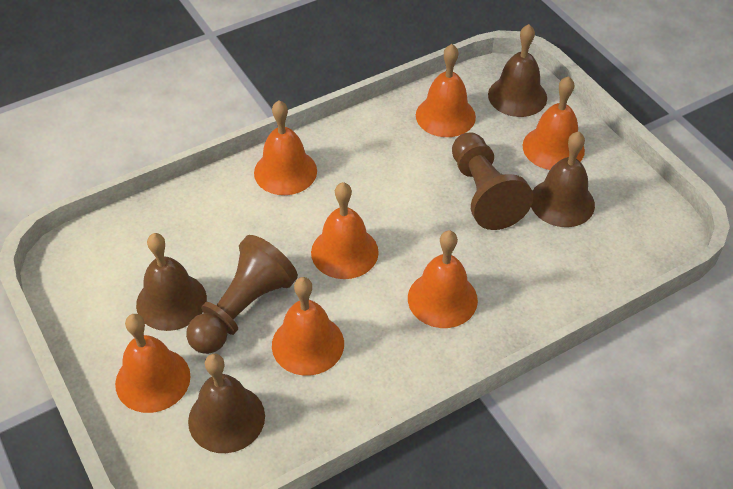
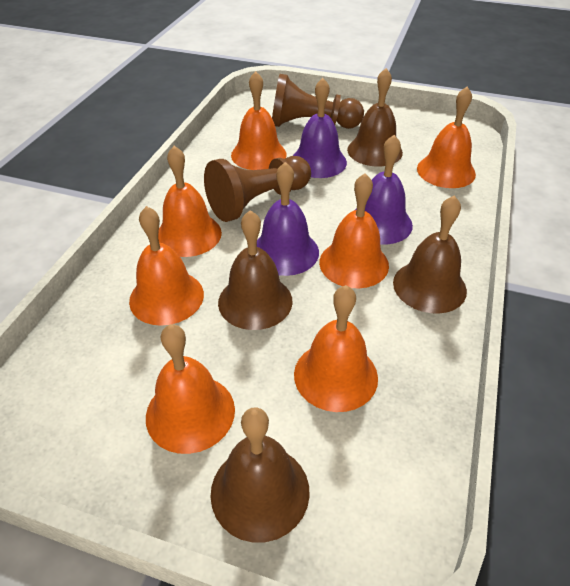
purple bell: none = 0 -> [257,162,319,276] [293,78,347,178] [355,135,413,244] = 3

